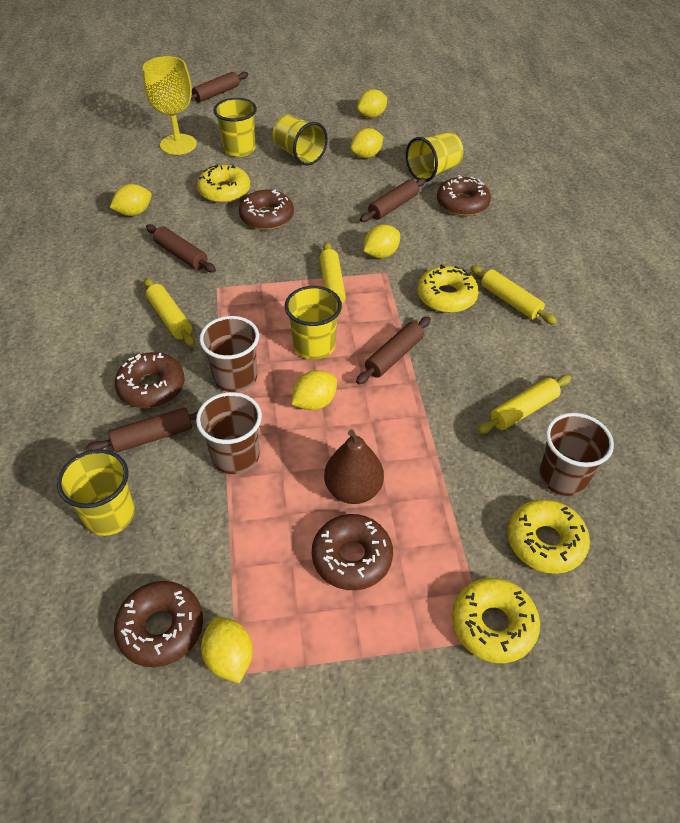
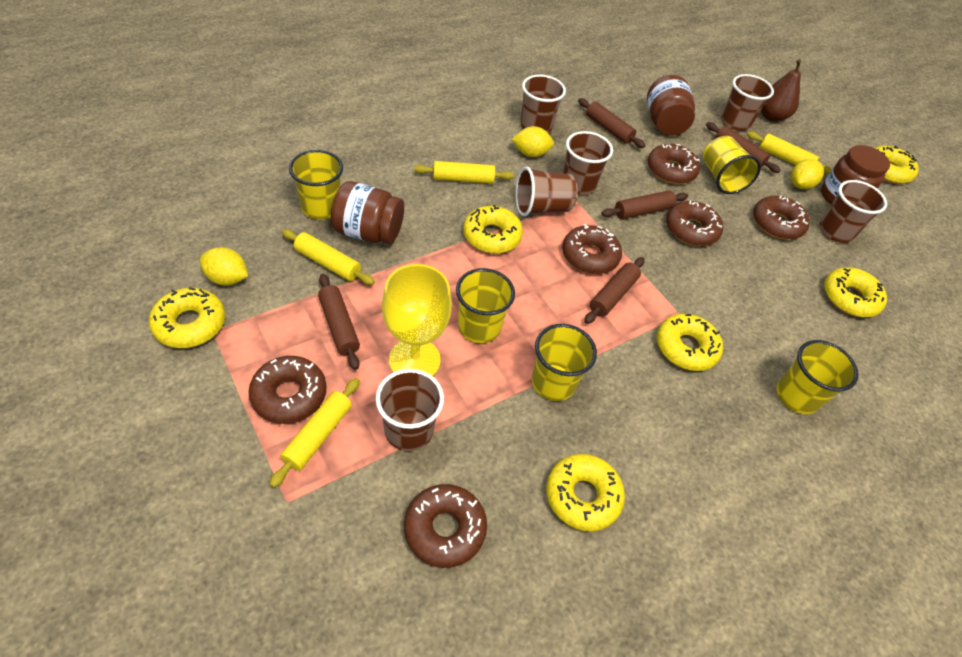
brown cup: [196,392,262,474] [199,316,259,392] [539,413,614,496] = 3 -> [375,369,444,451] [516,166,578,216] [520,75,566,133] [563,131,613,195] [721,74,774,131] [819,180,887,243] = 6
brown donut: [114,581,203,667] [115,352,184,408] [239,190,294,230] [312,514,393,590] [437,175,491,216] = 5 -> [248,356,327,424] [404,484,487,568] [562,224,622,274] [648,144,700,184] [666,201,723,246] [753,195,810,239] = 6
brown jar: none = 0 -> [331,181,404,244] [647,75,695,136] [821,145,890,204] = 3
yellow donut: [197,164,250,203] [417,264,479,313] [452,578,540,663] [508,499,590,574] = 4 -> [149,287,225,348] [463,205,523,254] [546,454,625,531] [657,313,723,371] [824,267,887,317] [875,145,919,184] = 6
yellow lemon: [110,184,152,216] [201,617,253,683] [291,370,337,411] [350,128,383,158] [357,89,387,118] [364,225,400,258] = 6 -> [200,247,248,285] [512,126,554,157] [791,159,824,189] = 3

